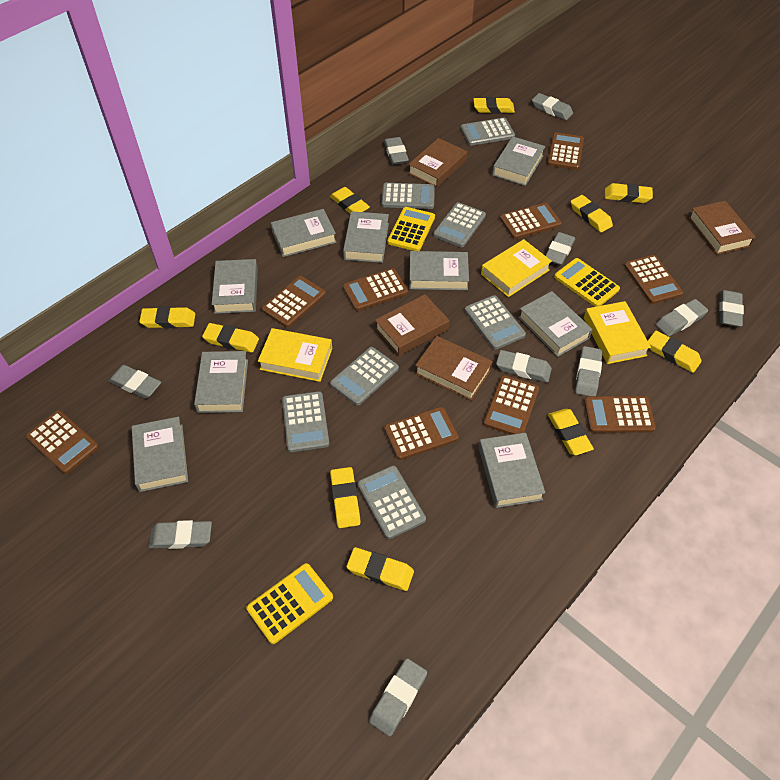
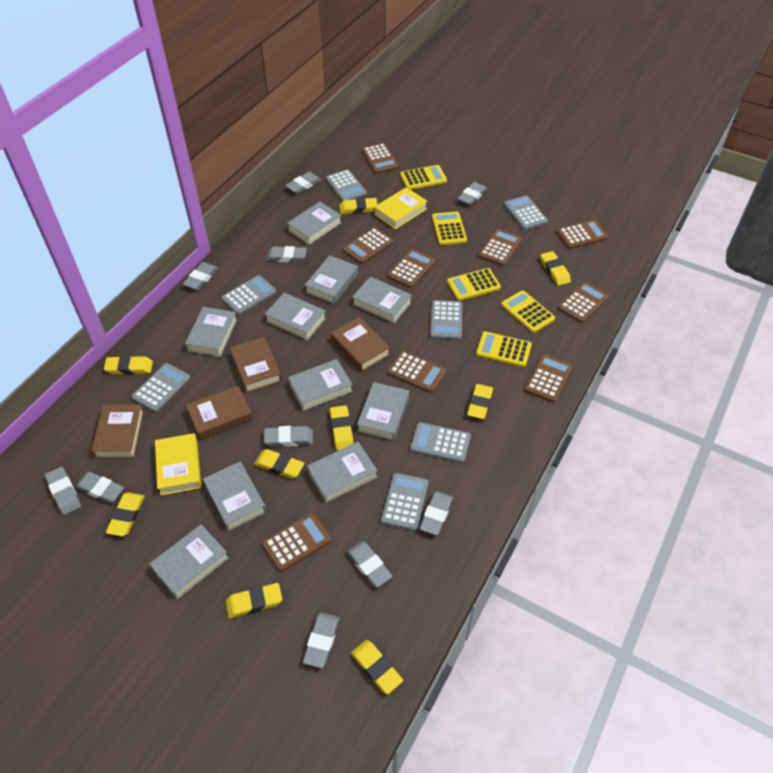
grey book: [132,417,188,492] [194,351,248,413] [212,259,258,314] [271,209,337,257] [343,211,389,263] [409,251,469,290] [479,433,545,508] [492,137,545,186] [518,291,593,357] = 9 -> [149,524,229,600] [185,307,237,357] [203,462,267,531] [265,293,326,341] [287,202,342,245] [288,359,353,411] [305,255,358,304] [307,442,378,503] [352,277,412,324] [357,382,409,441] = 10
yellow book: [258,328,332,382] [481,239,552,297] [584,301,651,364] = 3 -> [155,433,201,496] [374,187,428,230] = 2
yellow calculator: [247,563,333,644] [387,207,435,251] [554,258,620,307] = 3 -> [400,165,447,190] [432,211,467,245] [447,268,501,301] [476,331,532,367] [501,290,555,333] = 5
yellow eraser: [139,307,195,328] [202,323,259,353] [330,187,370,213] [330,467,361,528] [346,547,414,591] [473,97,515,113] [548,409,594,455] [571,195,613,232] [605,183,653,203] [648,331,701,373] = 10 -> [104,356,153,375] [106,492,144,536] [226,583,282,618] [254,449,304,479] [330,405,354,451] [339,198,377,214] [351,640,403,694] [467,384,493,419] [540,251,571,286] = 9

